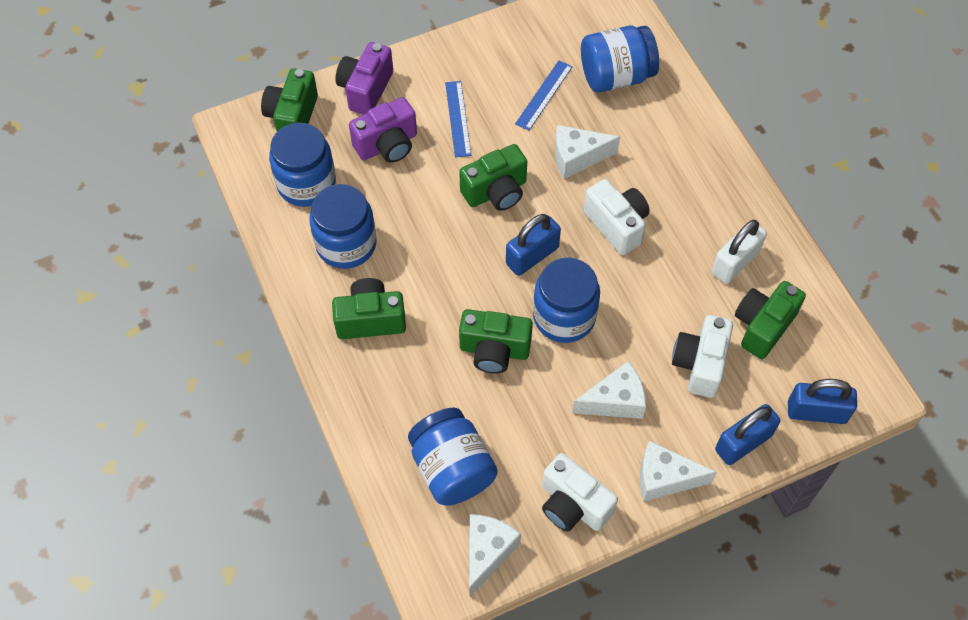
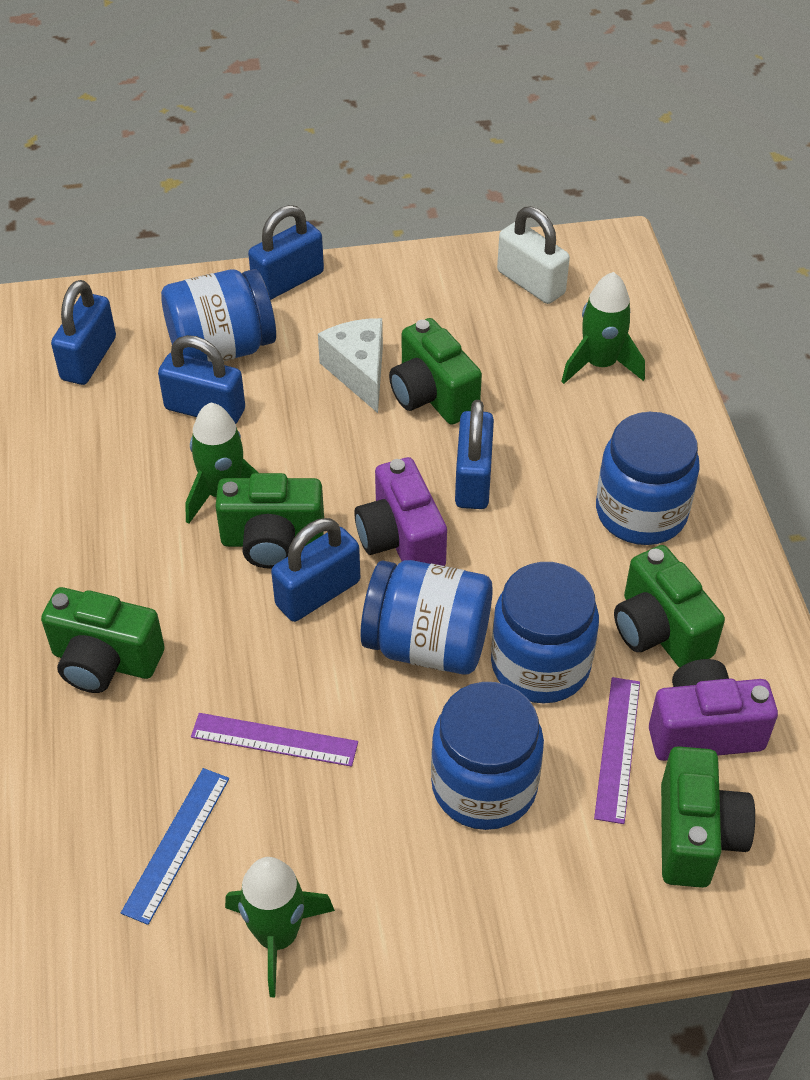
blue padlock: [506,214,561,276] [715,404,780,465] [788,379,857,424] = 3 -> [51,280,116,385] [158,335,245,424] [248,205,324,300] [271,518,360,622] [455,400,494,509] = 5
blue ruler: [445,81,471,157] [515,60,573,131] = 2 -> [121,768,229,925] = 1
green rocket: none = 0 -> [185,402,258,524] [225,857,335,997] [561,272,645,384] = 3
purple ruler: none = 0 -> [191,713,358,767] [594,677,640,824] = 2
white camera: [542,453,618,532] [584,179,650,255] [672,315,733,398] = 3 -> none = 0
white cheese: [469,514,521,596] [555,125,620,179] [572,361,646,419] [640,440,717,502] = 4 -> [318,318,383,413] = 1

